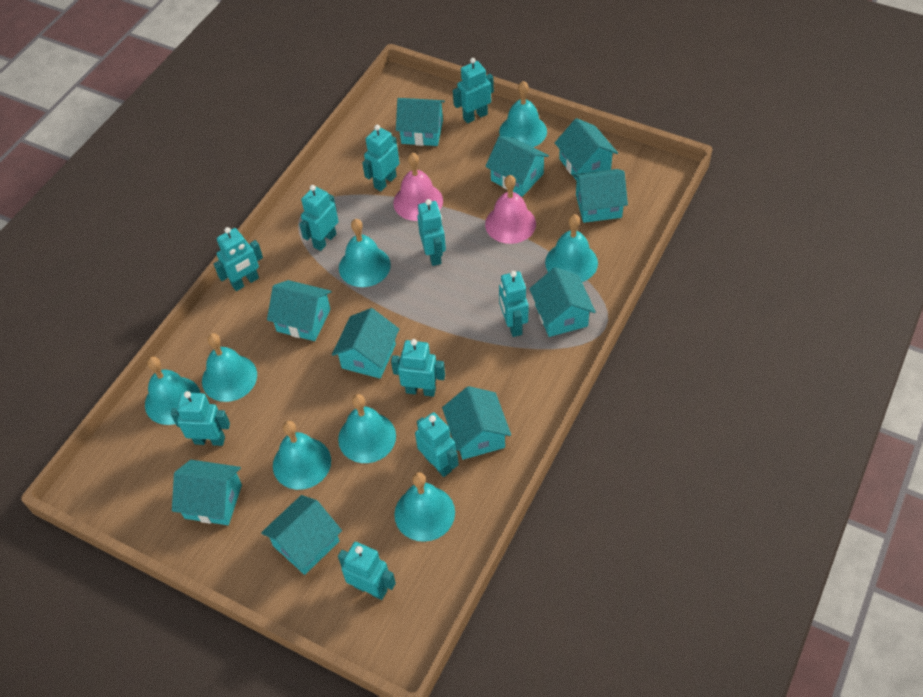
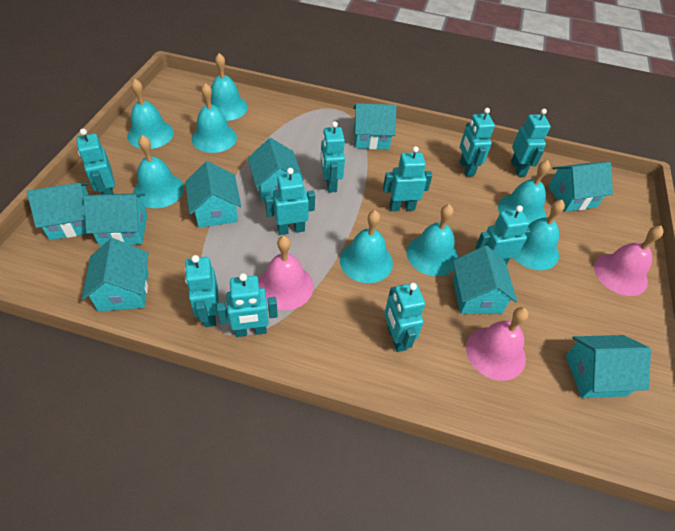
pink bell: [393,153,443,221] [485,175,536,244] = 2 -> [258,236,314,310] [466,307,528,381] [594,226,664,296] = 3
turquoise house: [172,460,242,525] [261,495,342,575] [267,280,332,341] [332,308,399,379] [396,98,445,146] [442,386,511,460] [485,136,549,197] [530,267,596,337] [555,118,618,181] [573,169,628,223] = 10 -> [27,183,89,240] [82,238,149,311] [83,193,147,246] [185,161,241,228] [248,138,304,202] [353,103,396,149] [453,245,517,314] [548,162,613,212] [566,335,651,398] = 9

